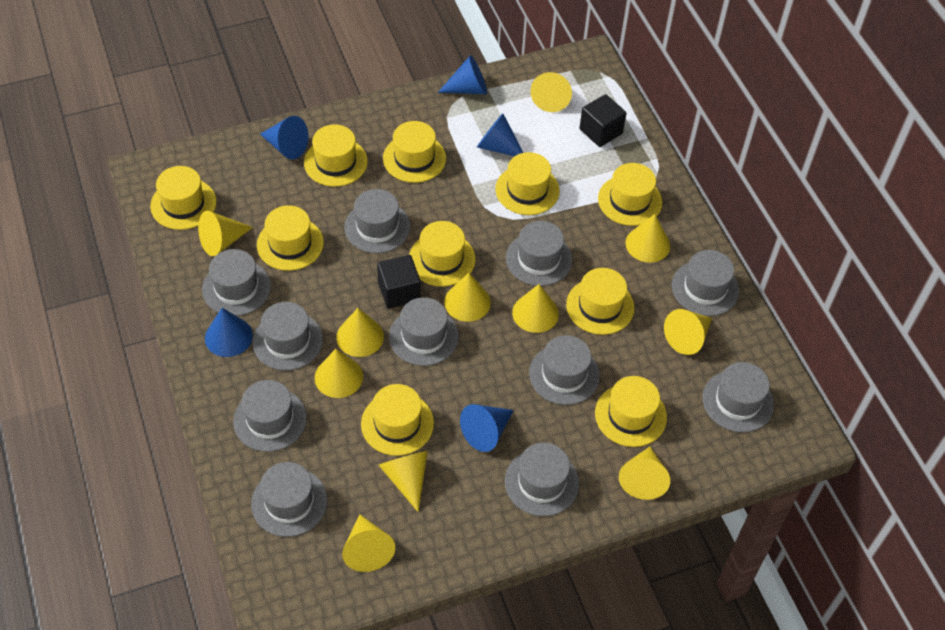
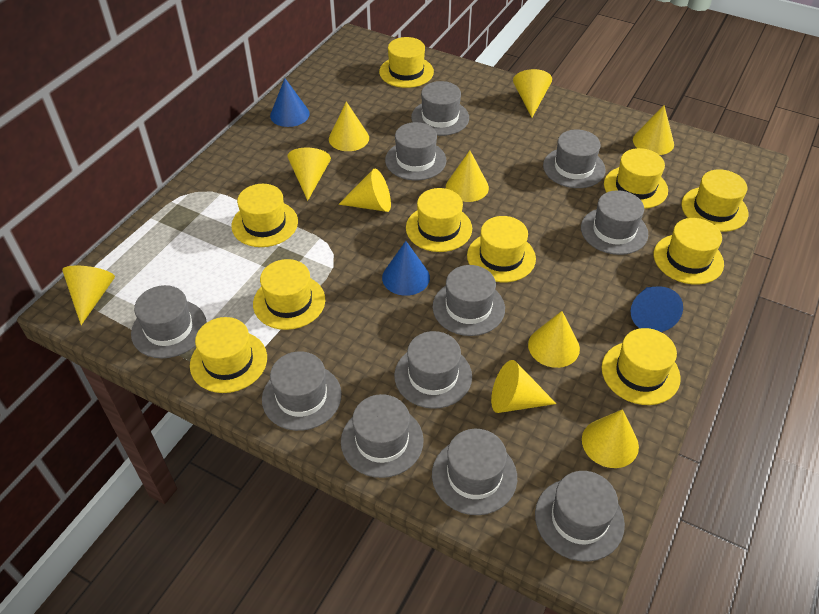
black cube: [377,255,421,309] [579,94,627,147] = 2 -> none = 0
blue cone: [205,308,253,357] [260,116,308,159] [438,55,487,94] [460,404,514,452] [477,113,523,156] = 5 -> [270,78,310,127] [382,241,430,296] [631,286,683,332] = 3
yellow cone: [198,211,253,256] [315,349,363,398] [336,308,384,357] [342,514,395,572] [379,451,428,512] [444,273,491,322] [512,284,559,333] [530,72,572,112] [619,447,670,500] [625,214,670,263] [664,309,712,355] = 11 -> [62,266,115,325] [287,148,331,201] [329,101,369,151] [338,169,391,212] [446,151,489,202] [491,360,556,413] [513,69,552,117] [528,311,580,368] [582,409,639,468] [633,106,674,155] = 10

